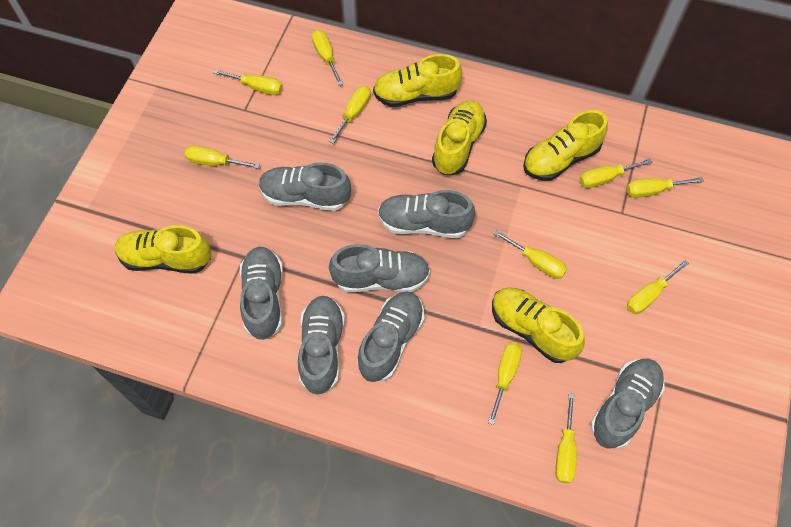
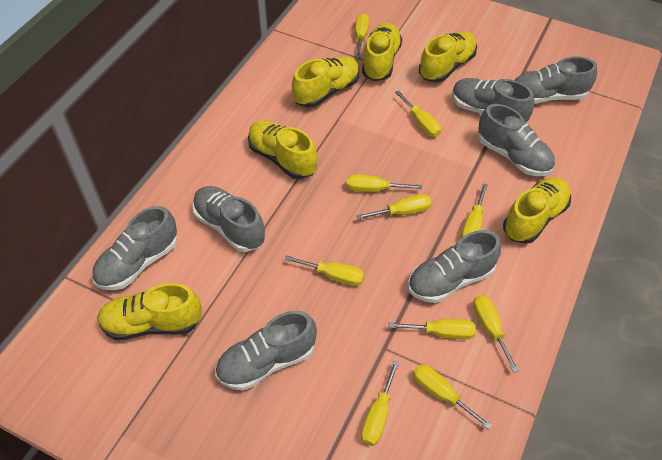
yellow shoe: [115,225,212,274] [373,54,462,107] [432,100,487,175] [492,287,585,363] [523,110,608,181] = 5 -> [97,283,202,340] [248,120,317,179] [292,56,360,107] [362,23,402,81] [419,31,477,83] [503,177,571,244] = 6

